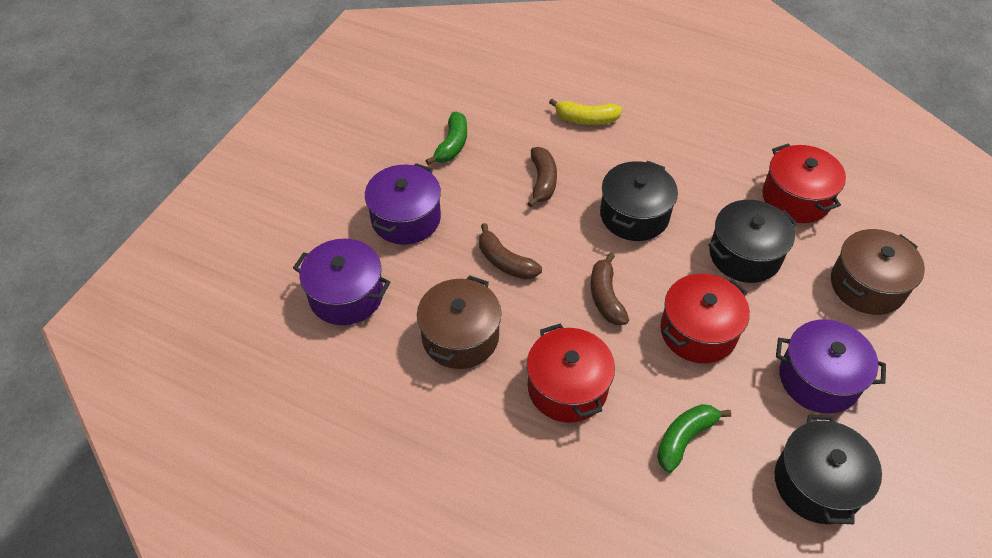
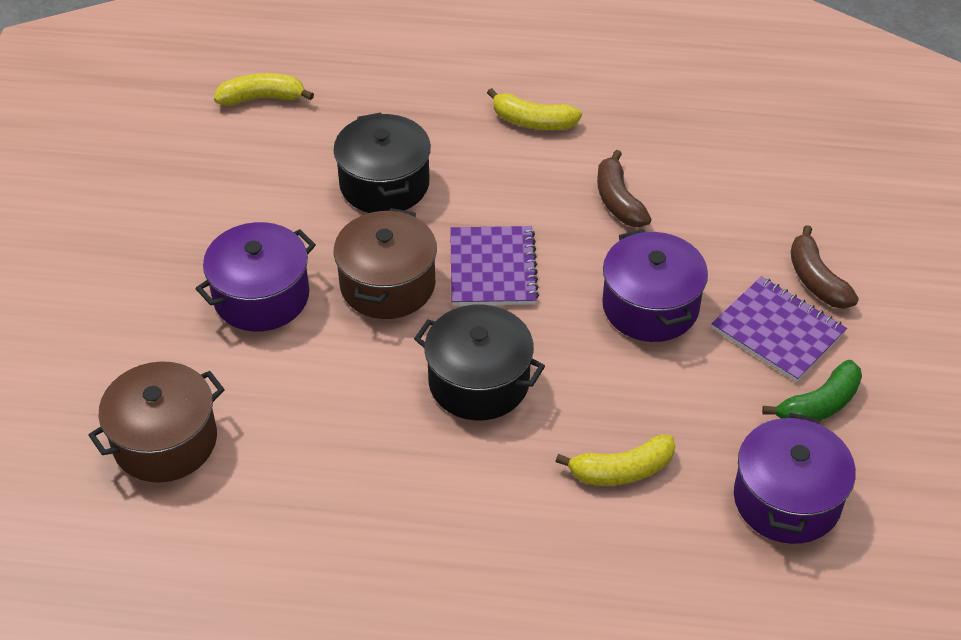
black pot: [600,161,678,241] [708,200,797,283] [775,415,882,524] = 3 -> [333,112,431,213] [414,304,545,421] = 2
brown banana: [479,223,542,280] [527,147,557,207] [591,252,629,325] = 3 -> [597,150,652,227] [791,225,859,309] = 2
green banana: [425,112,467,165] [657,404,731,473] = 2 -> [762,360,862,421] = 1
purple notebook: none = 0 -> [450,226,539,306] [711,276,847,382] = 2
red pot: [527,323,615,423] [660,274,750,363] [762,144,846,223] = 3 -> none = 0
yellow banana: [549,99,622,125] = 1 -> [214,73,314,106] [487,88,582,130] [556,435,675,486] = 3

